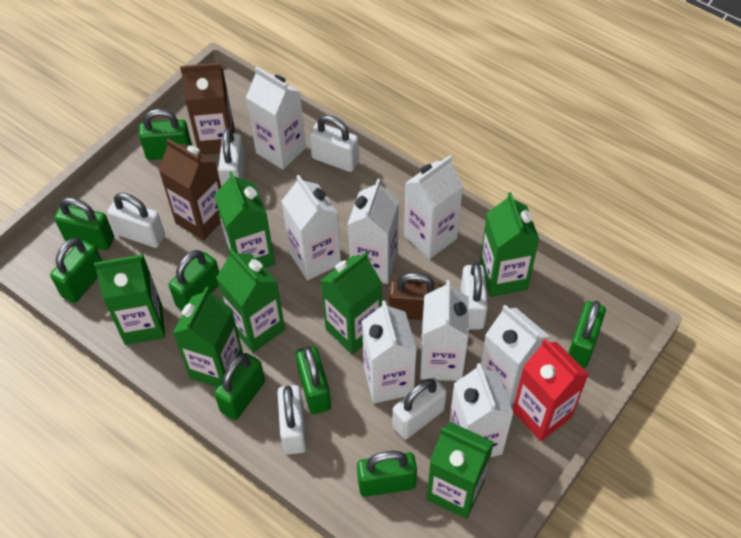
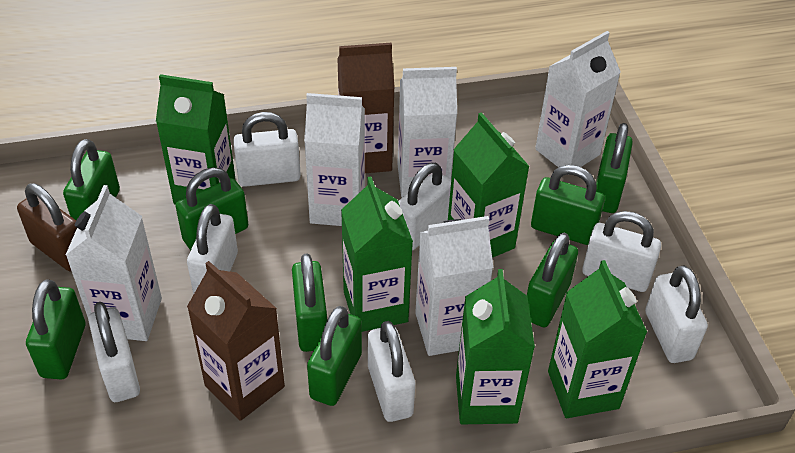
green carton: [94,255,165,345] [173,287,243,387] [214,171,275,268] [216,249,285,353] [320,252,382,355] [427,422,494,519] [479,192,539,297] = 7 -> [156,74,235,205] [341,176,413,332] [448,112,530,258] [456,269,535,424] [548,260,648,418] = 5
red carton: [512,339,589,441] = 1 -> none = 0
white carton: [246,66,306,170] [282,175,341,281] [347,179,399,284] [362,301,417,403] [404,155,463,259] [420,280,469,381] [449,363,514,457] [481,305,550,405] = 8 -> [66,185,162,341] [304,93,365,226] [397,67,457,197] [415,216,493,356] [535,31,621,175] = 5
white padlock: [108,193,165,248] [218,128,245,186] [277,385,306,454] [309,115,359,172] [393,378,447,439] [461,262,488,330] = 6 -> [88,302,140,402] [187,204,238,294] [233,112,301,187] [368,321,415,422] [398,163,451,251] [582,211,661,292] [645,265,708,363] = 7

